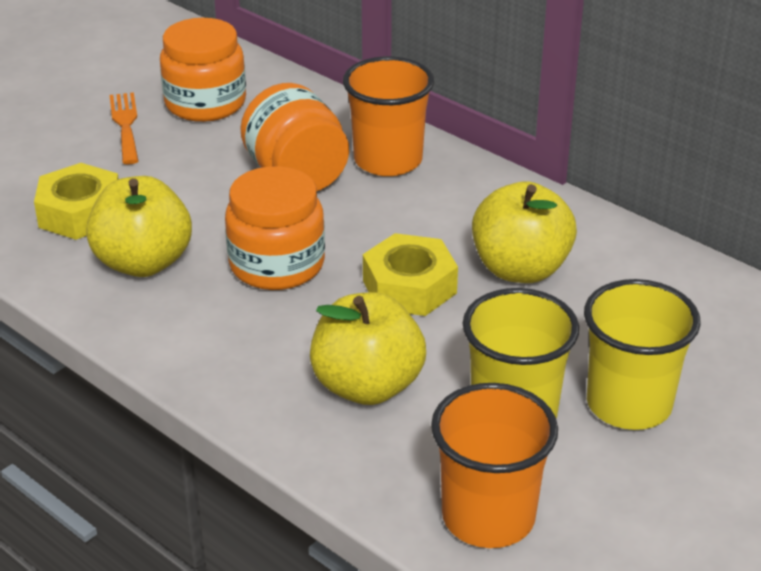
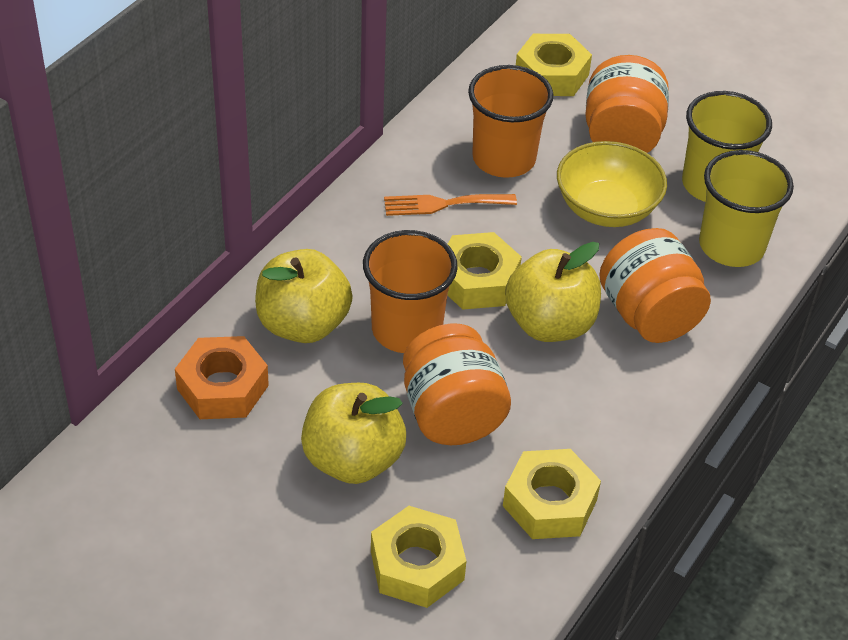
orange nut: none = 0 -> [175,336,269,419] = 1
yellow bowl: none = 0 -> [557,141,667,227] = 1
yellow nut: [34,163,119,240] [363,233,458,316] = 2 -> [371,506,466,608] [447,232,522,310] [503,449,601,539] [516,34,592,96] = 4

